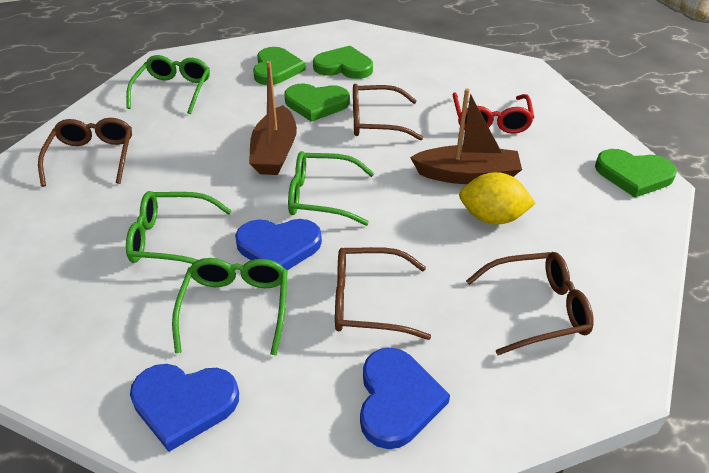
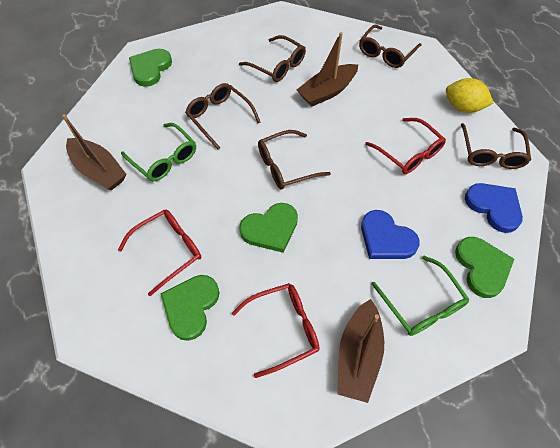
blue heart: [130,364,239,452] [235,219,322,270] [360,348,450,449] = 3 -> [361,210,420,259] [465,183,523,233] = 2
brown boat: [249,61,297,175] [410,89,522,184] = 2 -> [62,114,127,191] [297,32,358,106] [337,299,384,403] = 3
brown glasses: [38,118,132,187] [335,247,431,340] [353,84,423,140] [466,252,594,355] = 4 -> [185,83,261,149] [239,35,306,82] [258,130,331,190] [359,24,422,68] [461,123,531,169] = 5
green glasses: [126,55,210,114] [126,191,232,264] [172,258,288,356] [288,151,374,226] = 4 -> [121,123,196,181] [371,256,469,336] = 2
red glasses: [453,92,534,134] = 1 -> [118,210,201,296] [232,283,320,378] [365,118,446,174] = 3

